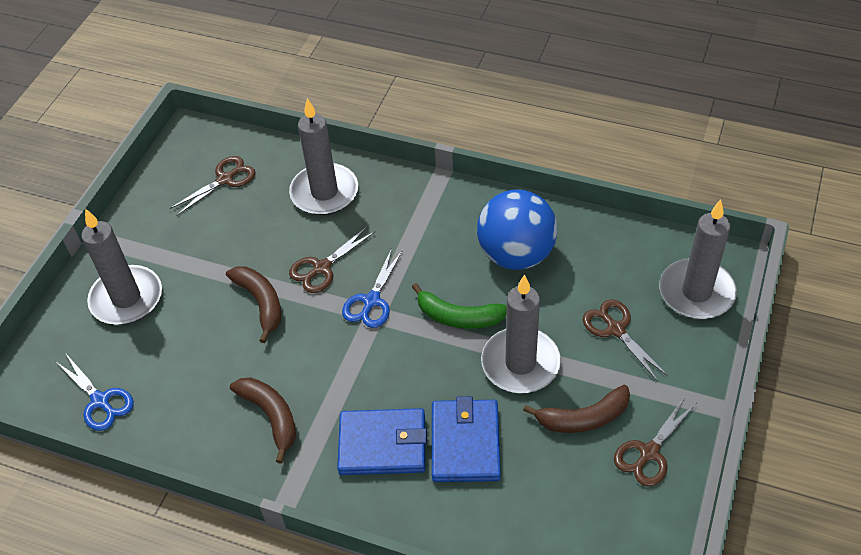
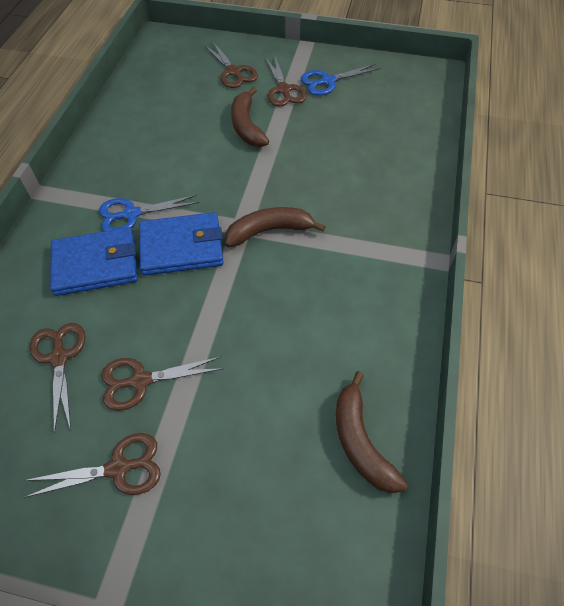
blue ball: [477,189,557,270] = 1 -> none = 0
brown scissors: [170,156,256,216] [289,226,375,293] [583,299,668,382] [614,395,696,486] = 4 -> [24,433,161,497] [30,323,85,434] [101,357,223,411] [204,42,258,88] [265,54,307,107] = 5
green banana: [412,283,507,329] = 1 -> none = 0
grey candle: [81,208,162,325] [289,98,358,215] [481,275,561,393] [659,199,737,319] = 4 -> none = 0

